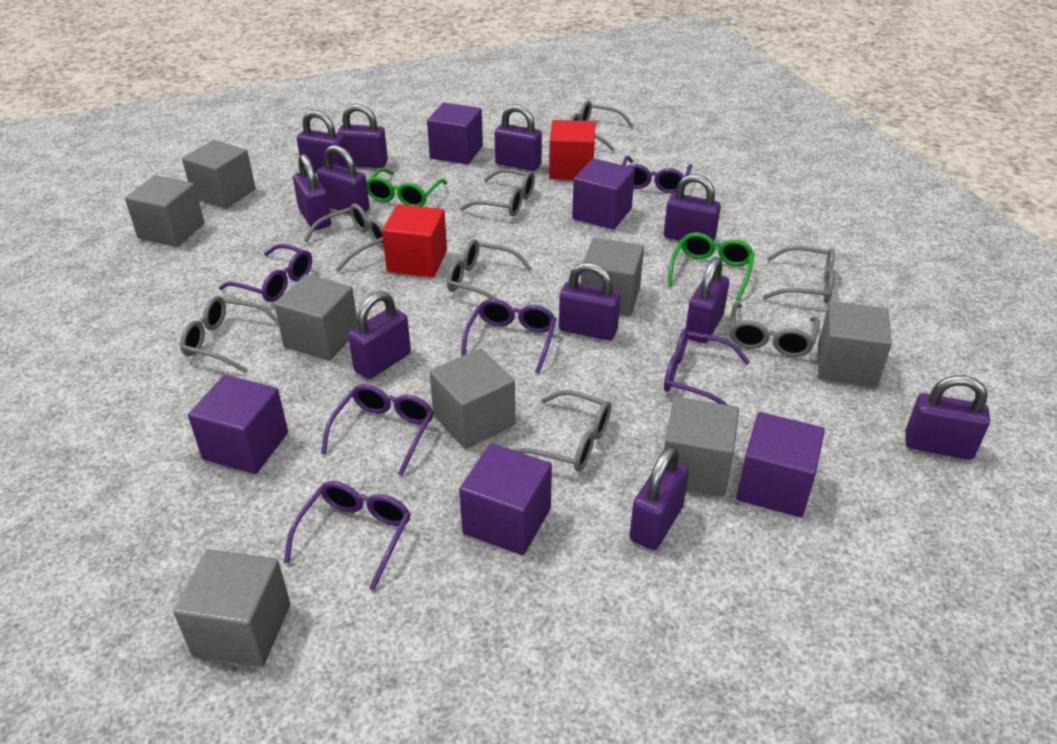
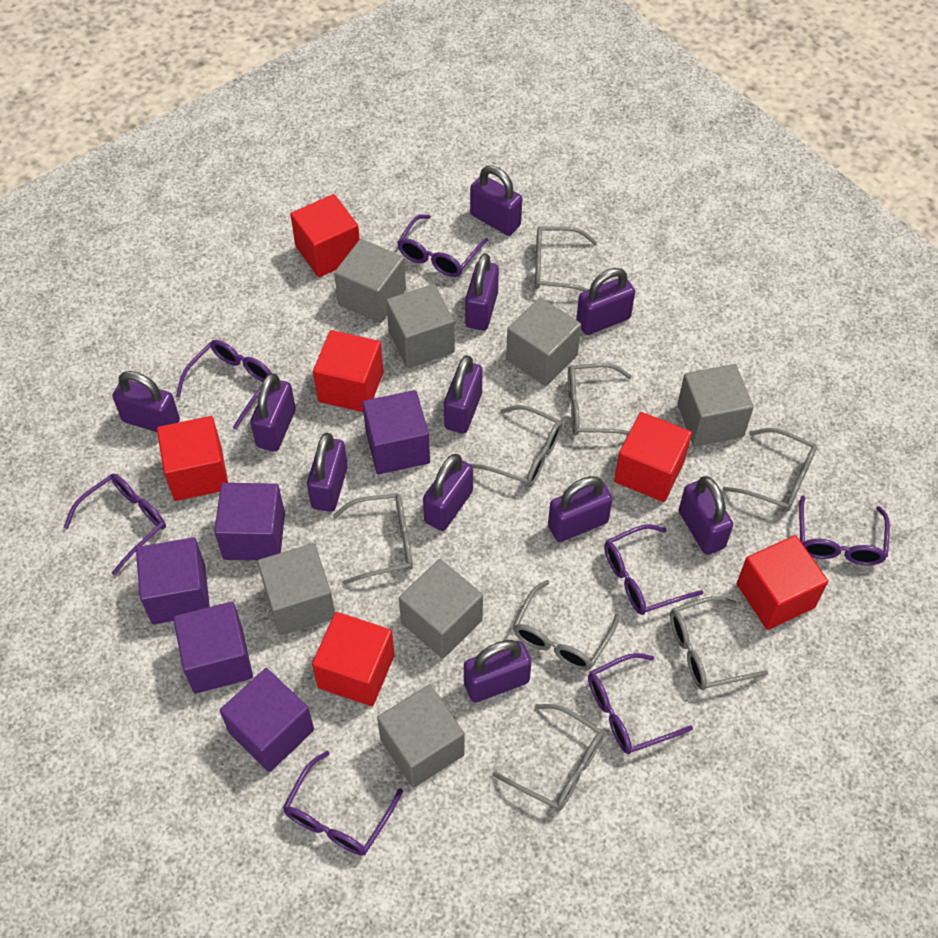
green glasses: [367,168,448,207] [668,232,755,300] = 2 -> none = 0
grey cube: [125,175,205,247] [173,549,290,667] [182,140,256,209] [274,274,358,361] [429,348,515,449] [581,238,644,316] [664,397,739,496] [818,301,892,387] = 8 -> [257,543,335,635] [334,239,406,323] [377,685,465,788] [386,284,455,368] [399,559,483,659] [506,297,581,386] [677,364,754,446] = 7
purple glasses: [219,244,312,302] [284,481,411,591] [321,384,434,476] [462,299,556,374] [622,156,692,193] [664,329,750,405] = 6 -> [64,473,166,576] [176,340,272,429] [283,751,403,856] [397,214,488,277] [588,653,693,754] [604,524,703,615] [799,495,890,565] = 7
red cube: [382,204,447,277] [549,120,595,180] = 2 -> [157,416,228,501] [290,194,360,277] [312,612,395,706] [313,330,383,412] [614,412,692,502] [737,535,828,630] = 6

